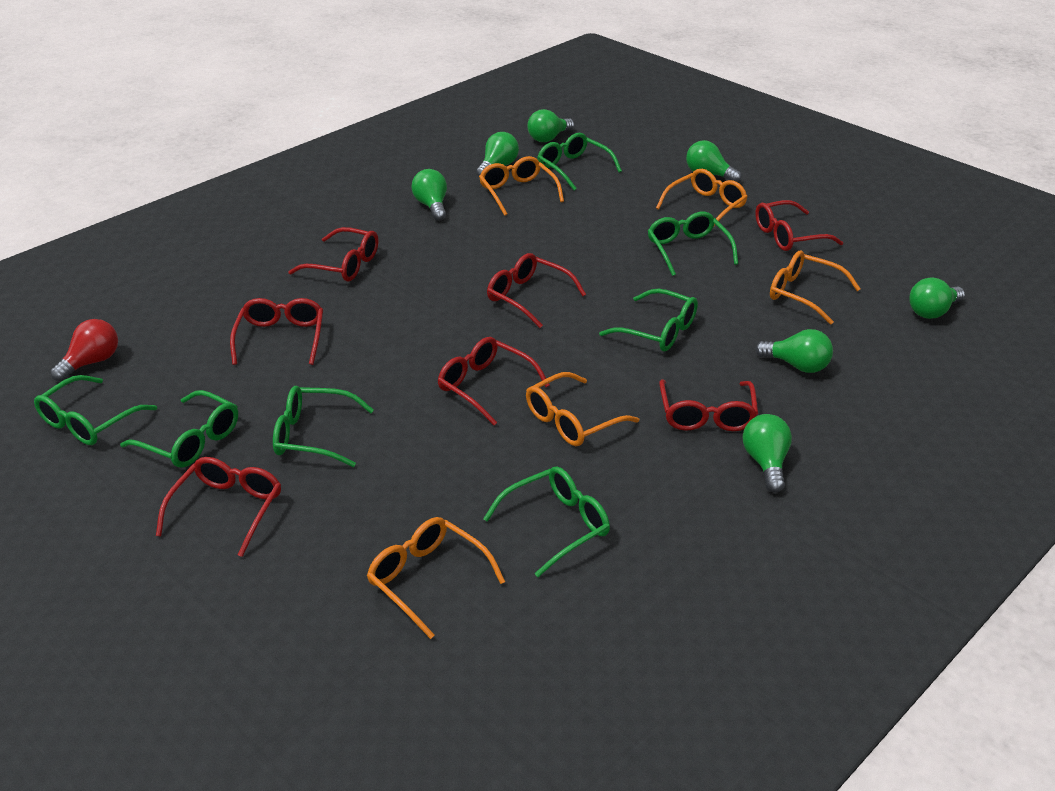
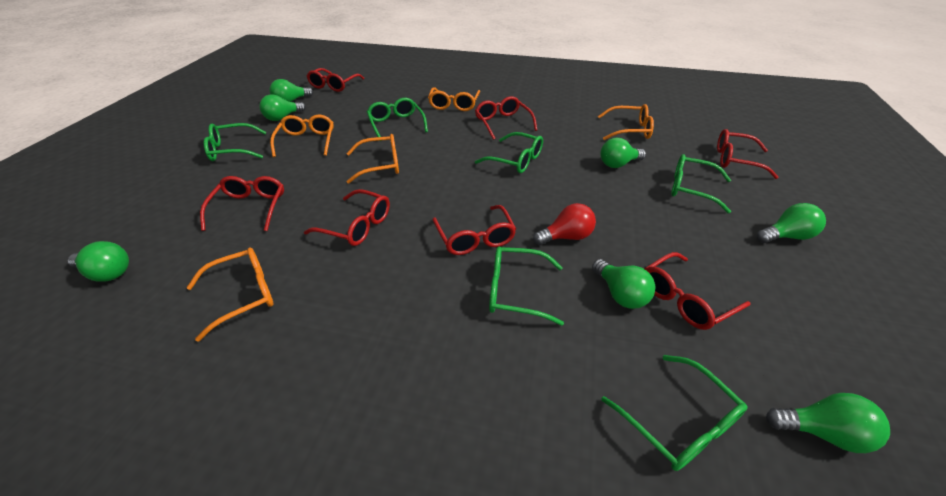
green glasses: [34,375,157,445] [120,390,238,468] [273,386,374,467] [483,466,610,577] [537,133,622,190] [599,289,698,351] [648,212,738,276] = 7 -> [204,123,266,161] [367,98,428,141] [475,132,543,173] [489,246,564,326] [601,355,748,471] [671,154,731,213] = 6

